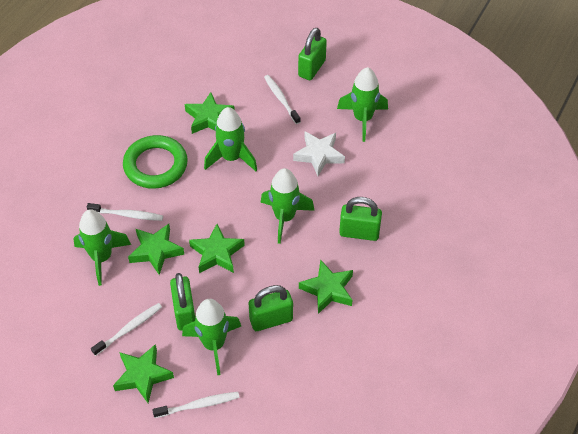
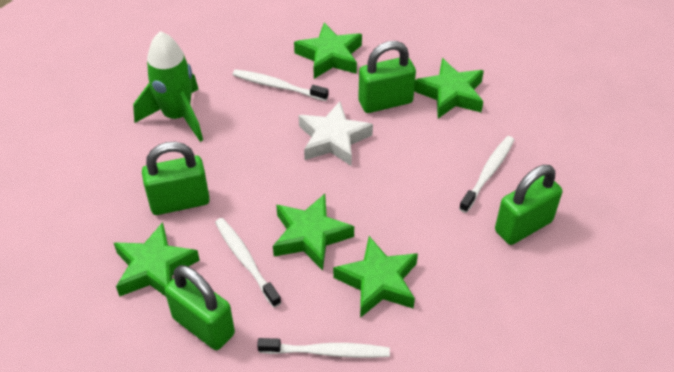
green ring: [123,135,188,189] = 1 -> none = 0
green rocket: [73,209,131,286] [182,299,241,375] [204,107,257,171] [260,168,315,244] [337,67,388,142] = 5 -> [133,31,203,142] = 1

